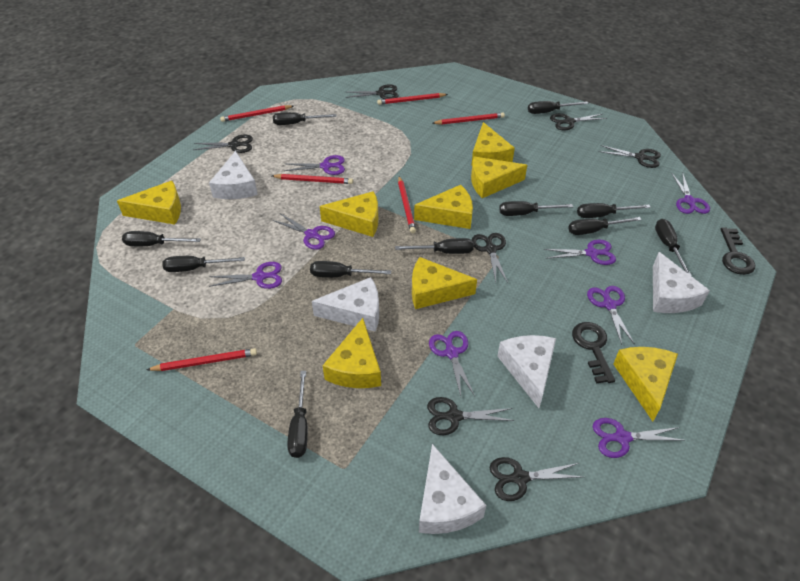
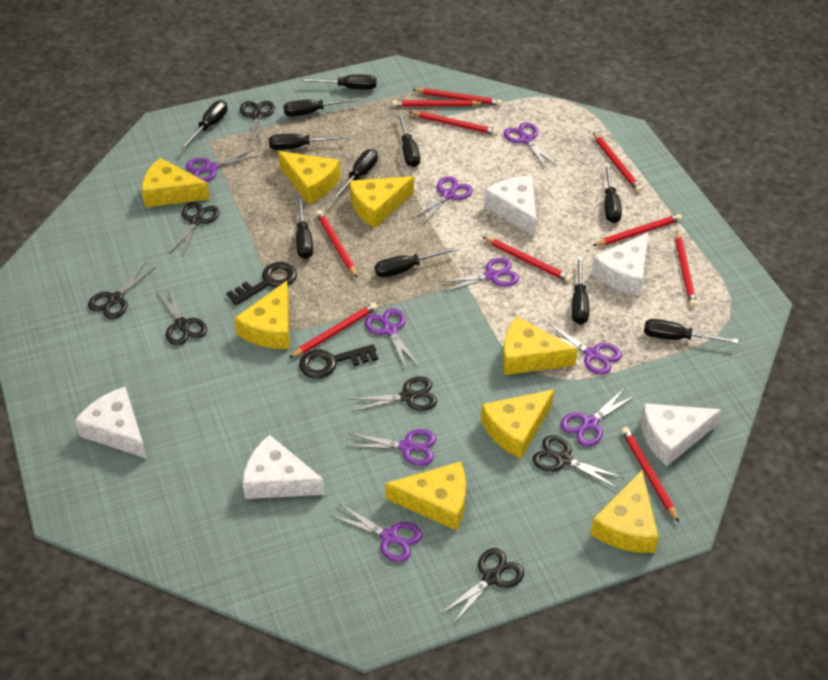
purple scissors: [209,262,282,289] [273,214,335,250] [284,155,345,175] [429,331,475,396] [544,240,616,265] [587,286,634,345] [593,418,685,458] [672,173,710,214] = 8 -> [186,149,258,182] [331,504,422,562] [346,429,436,466] [365,308,420,369] [412,176,473,224] [440,258,519,292] [504,122,557,169] [548,323,622,375] [561,389,636,447] = 9
red pencil: [146,348,257,371] [220,105,294,122] [272,174,353,184] [377,93,448,105] [398,176,416,233] [432,113,505,125] = 6 -> [289,303,378,358] [316,210,358,278] [392,100,484,107] [409,111,498,135] [412,88,502,106] [483,237,572,282] [592,214,682,246] [593,132,642,193] [621,427,679,522] [675,231,697,307] = 10

